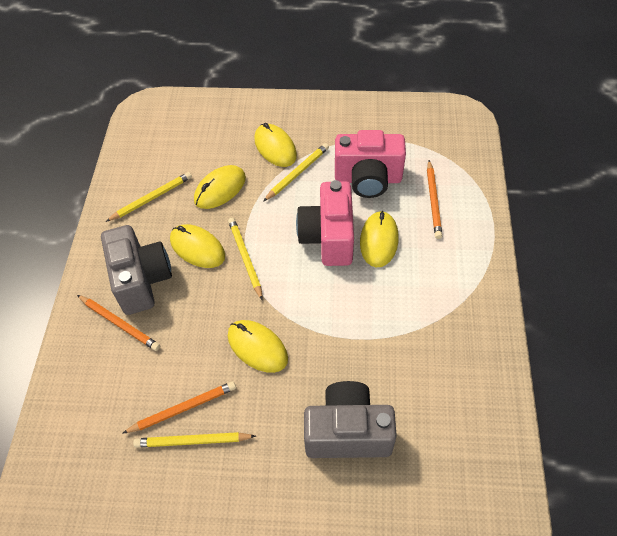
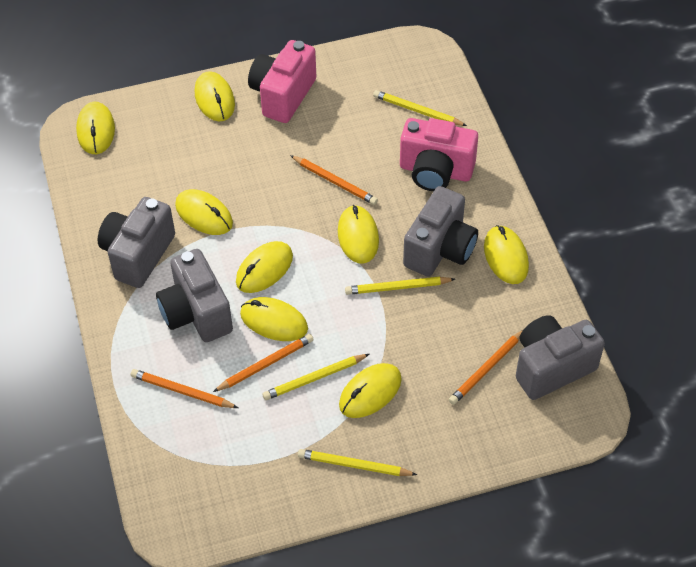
grey camera: [101,225,172,315] [304,381,397,458] = 2 -> [98,197,175,288] [156,249,233,342] [403,186,478,276] [516,315,605,400] = 4
orange pencil: [77,295,160,351] [122,381,236,434] [427,160,442,239] = 3 -> [131,369,238,408] [213,334,314,392] [290,155,378,205] [449,330,523,405] = 4
yellow mouse: [170,224,225,268] [194,165,246,209] [228,320,288,373] [254,123,297,167] [360,211,398,267] = 5 -> [76,102,115,154] [175,189,233,235] [195,71,235,121] [236,241,293,293] [240,297,308,341] [338,205,379,264] [339,363,402,418] [484,225,529,284] = 8

